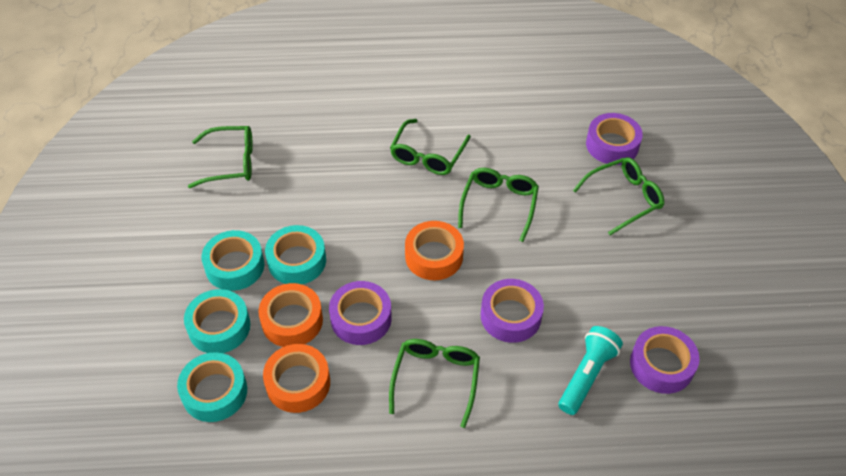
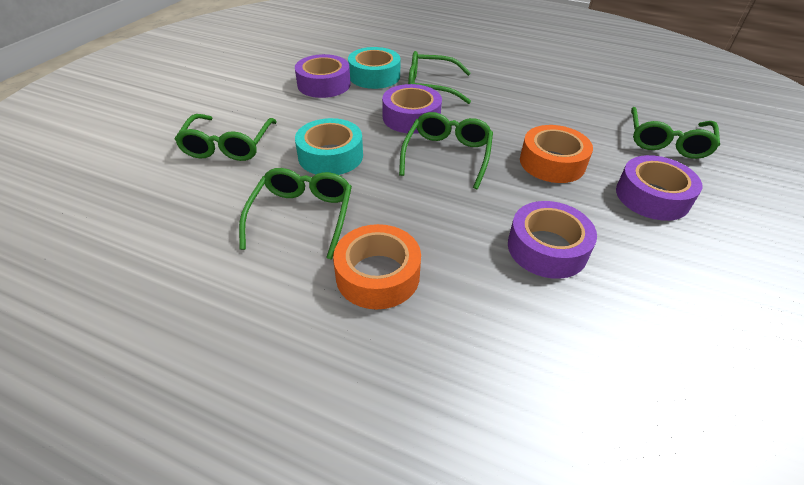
orange tape: [259,283,323,347] [263,344,330,413] [405,221,464,280] = 3 -> [333,224,421,309] [520,125,593,183] = 2
turquoise flashlight: [558,326,623,415] = 1 -> none = 0
turquoise tape: [177,352,247,422] [184,289,250,353] [202,230,264,291] [265,225,326,284] = 4 -> [295,118,363,175] [348,47,401,89] = 2

